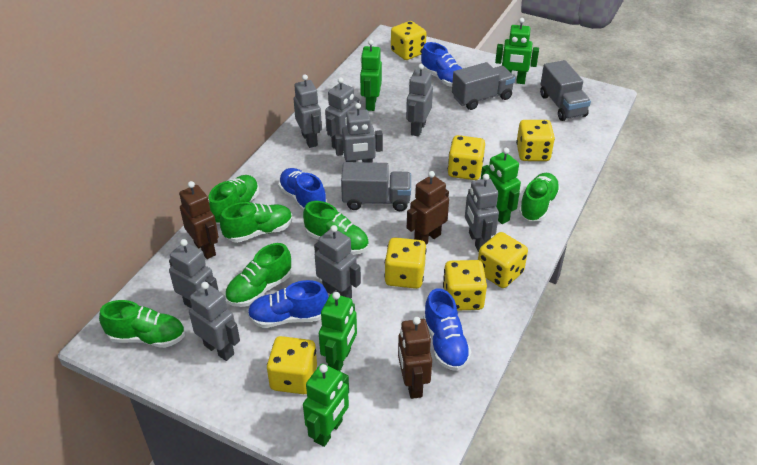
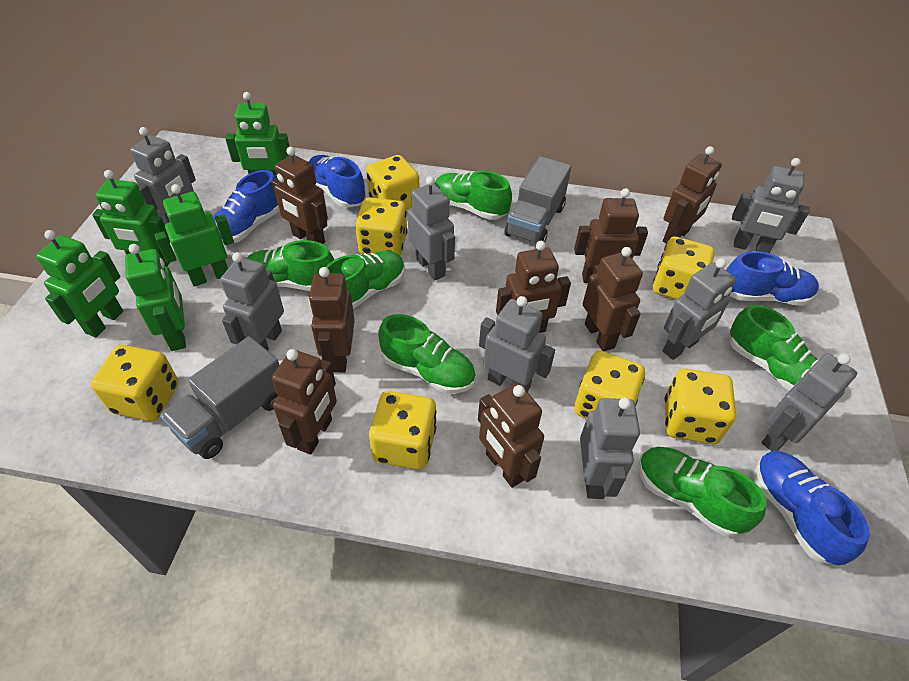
brown robot: [179,181,219,259] [398,317,432,399] [407,171,449,244] = 3 -> [271,147,328,244] [272,349,337,454] [309,267,355,373] [478,383,544,488] [496,241,571,333] [574,188,648,283] [583,247,643,351] [663,146,722,244] = 8
grey truck: [341,162,411,211] [452,62,515,110] [540,60,591,121] = 3 -> [160,336,279,459] [505,156,571,243] = 2

